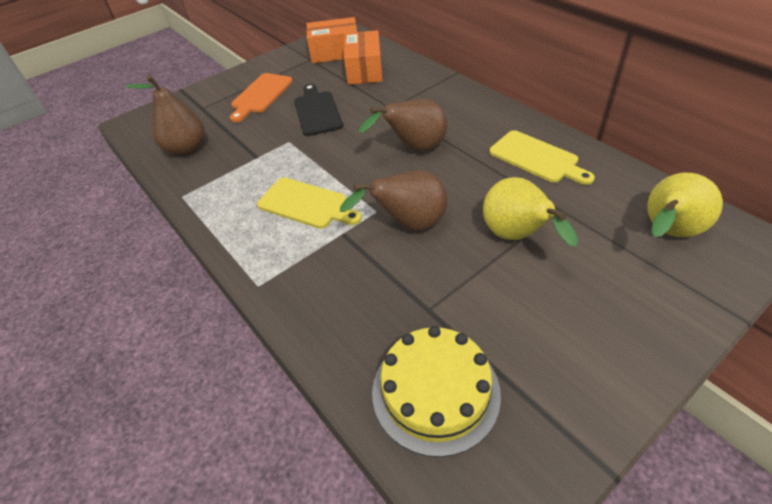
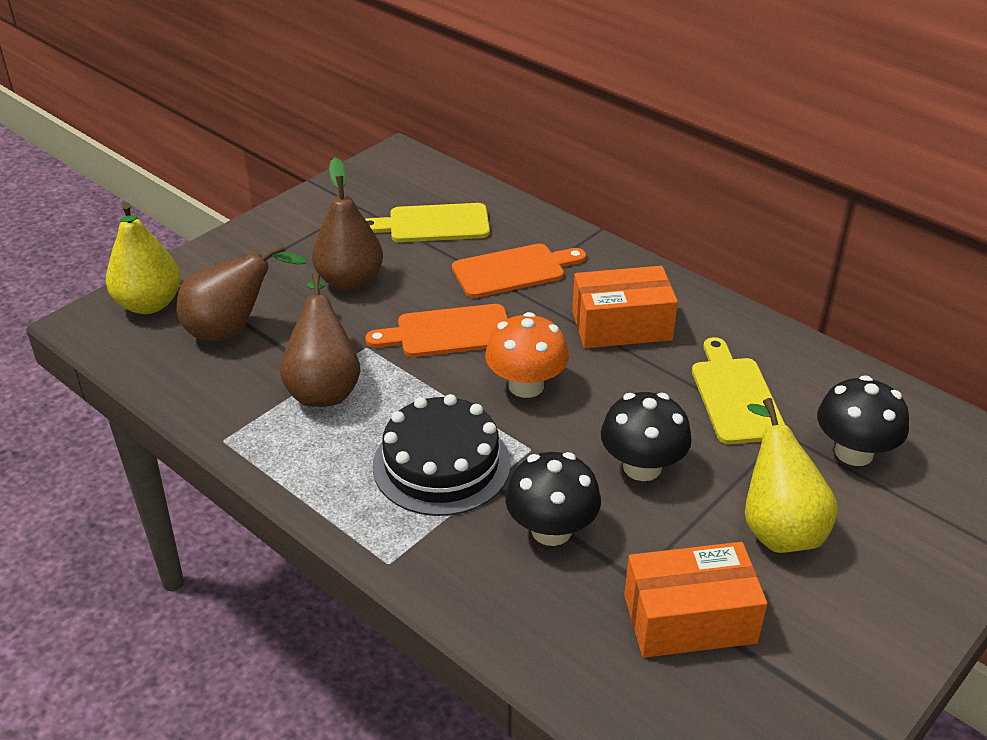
black cake: none = 0 -> [373,394,511,516] = 1
black cutting board: [294,84,343,136] = 1 -> none = 0
black mushroom: none = 0 -> [505,452,601,546] [601,392,692,481] [817,375,909,466] = 3
orange cutting board: [230,73,293,122] = 1 -> [365,304,508,357] [452,244,586,298] = 2
orange mushroom: none = 0 -> [485,312,569,398] = 1
yellow cake: [372,326,501,457] = 1 -> none = 0

